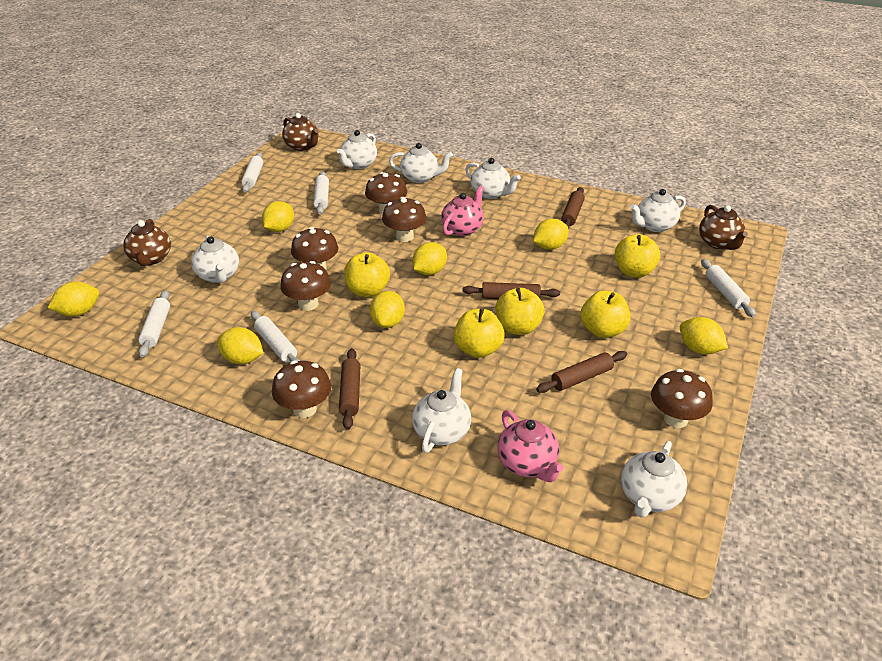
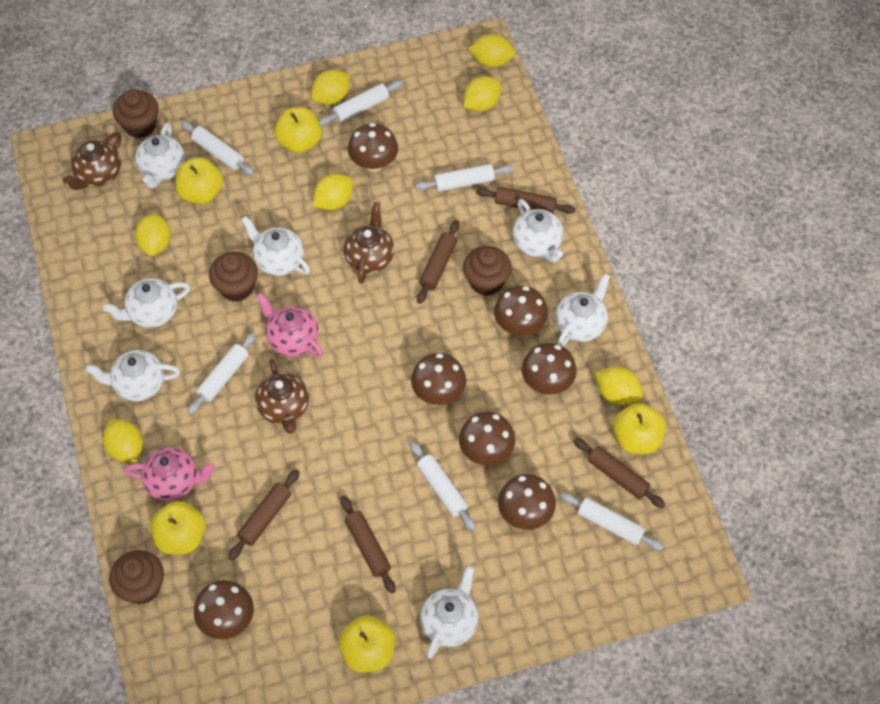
brown cupcake: none = 0 -> [109,550,164,604] [113,89,159,138] [209,252,258,302] [463,246,512,296] = 4
brown mushroom: [272,360,331,418] [280,261,331,311] [291,227,338,269] [365,172,407,215] [382,197,427,242] [651,369,713,428] = 6 -> [194,580,254,639] [348,123,398,172] [411,353,466,405] [459,412,515,465] [494,286,548,336] [498,474,556,530] [521,343,577,394] = 7
brown rolling pin: [339,348,361,430] [462,282,560,299] [536,351,627,393] [561,187,585,229] = 4 -> [228,469,300,560] [340,496,396,593] [417,220,459,304] [476,187,575,214] [573,438,665,508] = 5
white rolling pin: [138,290,170,357] [242,153,263,192] [251,311,300,362] [313,171,329,214] [701,259,756,317] = 5 -> [181,121,254,176] [188,332,257,415] [319,80,403,126] [410,441,476,530] [415,164,513,191] [560,493,664,550] = 6

